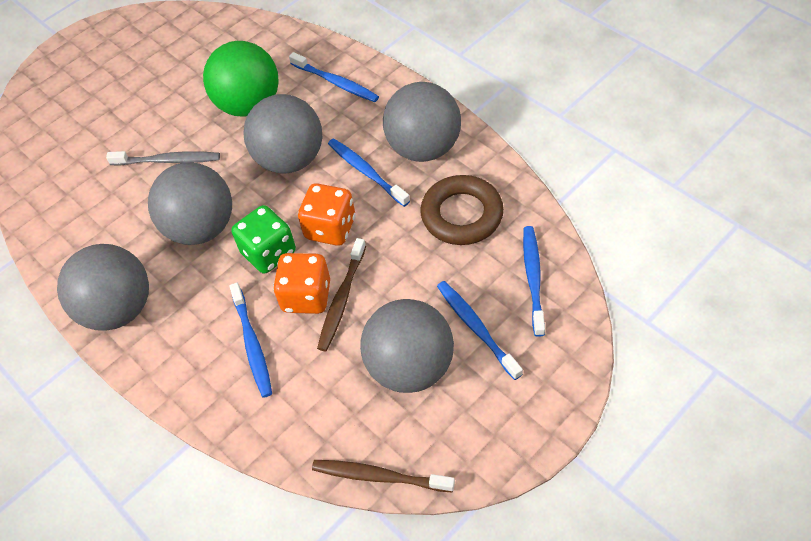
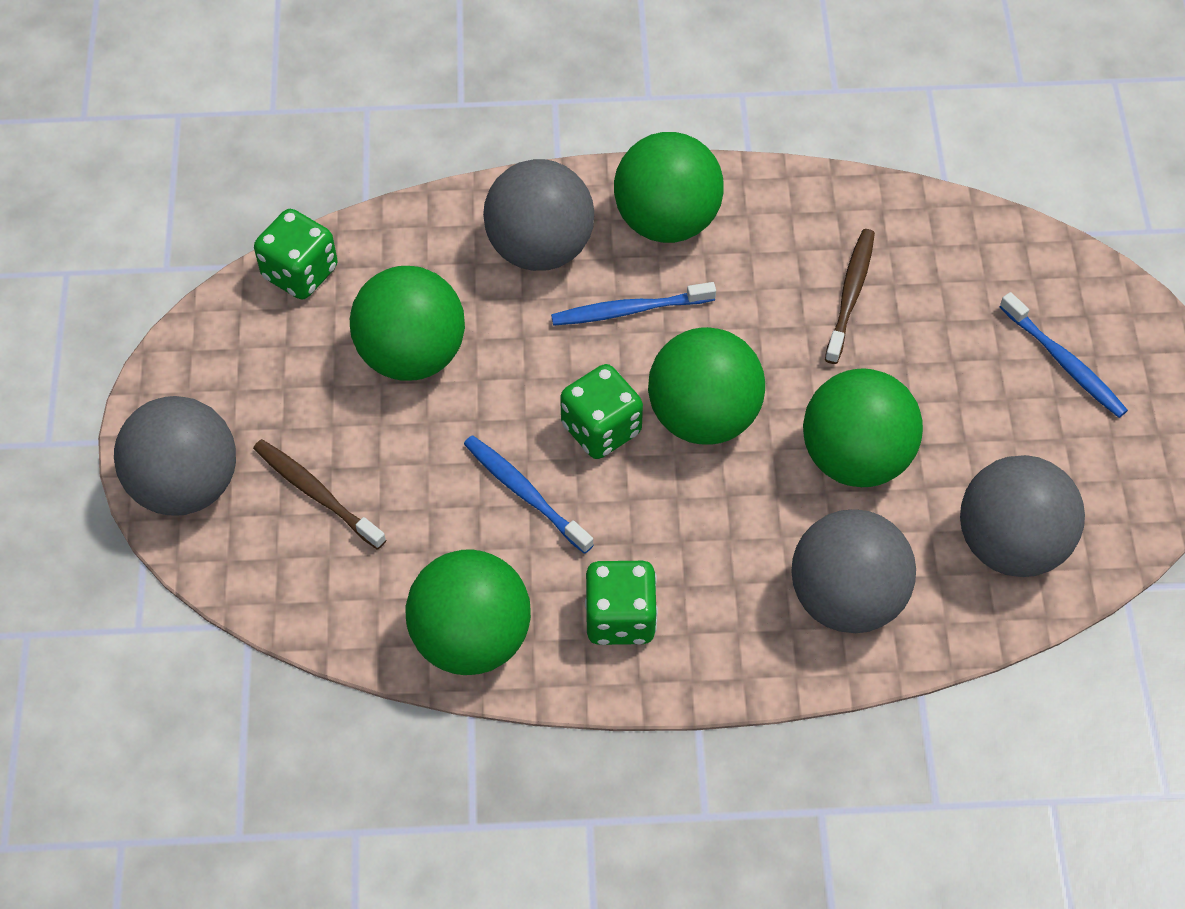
blue toothbrush: [229,283,272,398] [289,52,379,102] [328,139,410,207] [437,281,523,380] [523,226,545,337] = 5 -> [464,435,594,554] [551,282,716,326] [1000,292,1128,418] = 3
brown ring: [420,175,504,245] = 1 -> none = 0
green ball: [203,41,278,116] = 1 -> [350,266,465,381] [405,550,531,675] [614,132,724,243] [648,327,765,444] [803,368,923,487] = 5
green dice: [232,205,296,274] = 1 -> [254,209,337,299] [560,364,643,459] [585,561,658,645] = 3
grey ball: [57,244,149,331] [148,163,232,245] [244,94,322,174] [360,299,454,393] [383,82,461,162] = 5 -> [114,396,236,516] [483,159,594,271] [791,509,916,633] [960,455,1085,577] = 4
grey toothbrush: [106,151,220,166] = 1 -> none = 0
orange dice: [273,253,330,314] [298,183,356,246] = 2 -> none = 0

